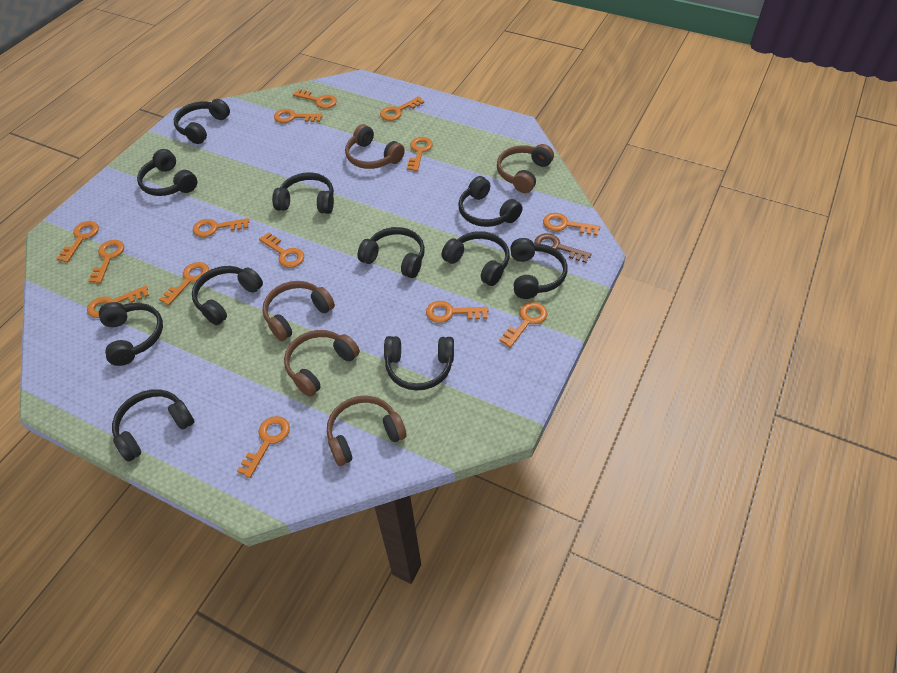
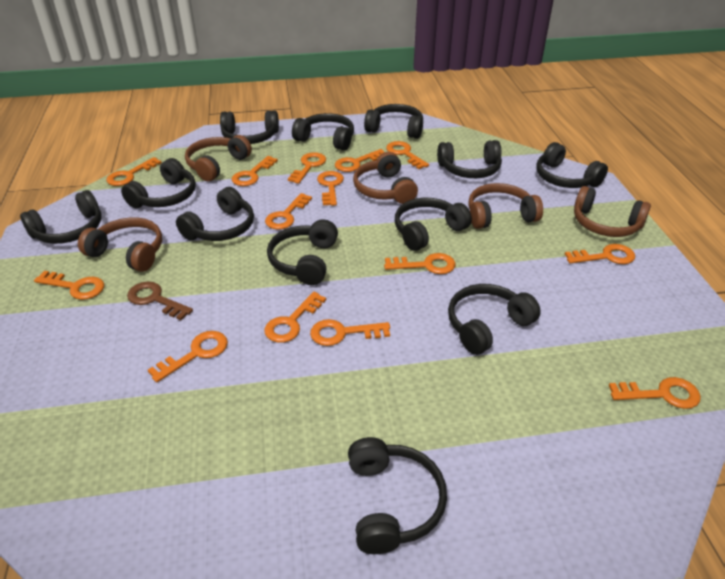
black headphones: [99,302,163,366] [112,389,194,462] [137,149,197,196] [174,99,230,144] [192,266,263,325] [272,172,334,214] [358,227,425,278] [384,336,454,390] [442,231,510,286] [458,176,522,227] [510,238,568,299] = 11 -> [20,190,101,244] [121,158,196,208] [176,187,254,241] [220,110,279,144] [267,219,338,285] [292,113,354,151] [348,437,447,554] [364,104,423,139] [395,198,472,251] [437,140,502,178] [448,284,541,355] [536,142,608,188] = 12

